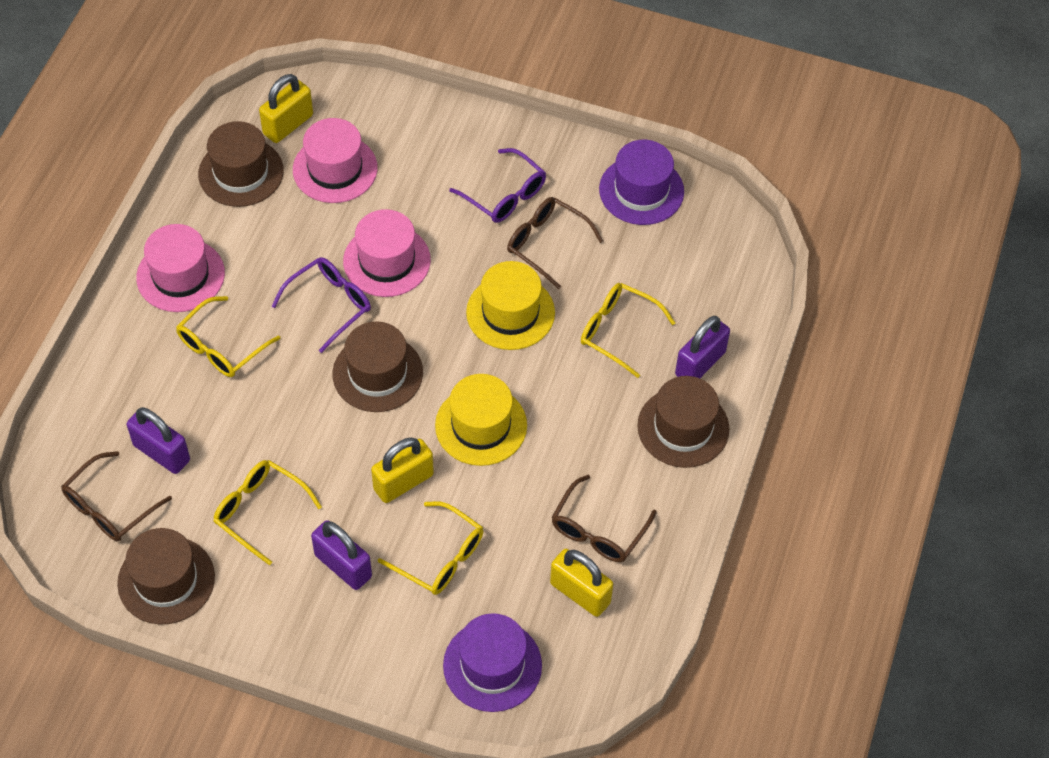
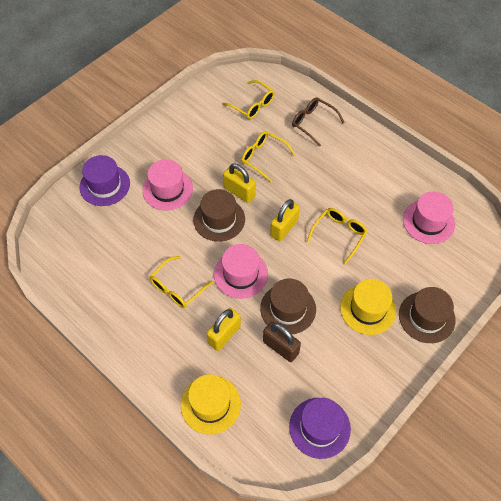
brown glasses: [61,451,172,542] [507,197,603,289] [551,475,657,562] = 3 -> [292,97,345,147] = 1
brown hat: [117,528,215,624] [198,121,284,207] [332,322,423,412] [637,376,729,468] = 4 -> [193,189,245,242] [260,279,316,334] [399,287,456,343] = 3
brown padlock: none = 0 -> [263,322,301,362] = 1
purple glasses: [271,257,371,353] [449,148,546,223] = 2 -> none = 0
purple padlock: [127,407,190,474] [311,520,372,590] [675,316,730,378] = 3 -> none = 0

